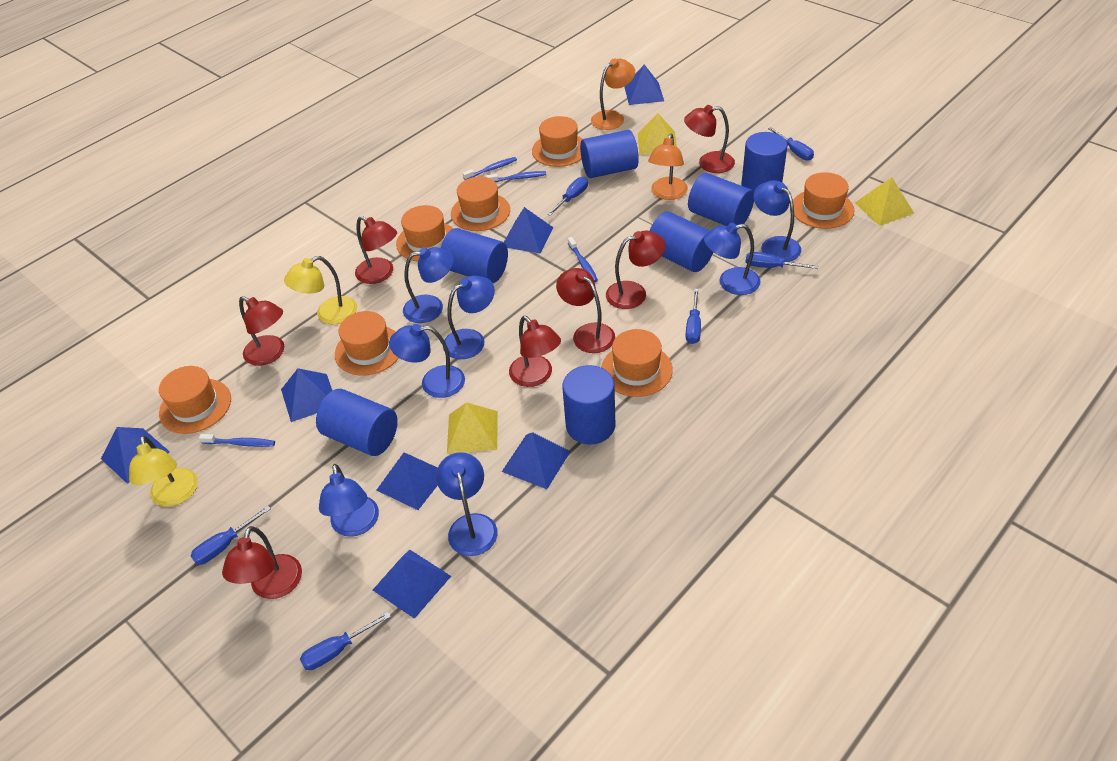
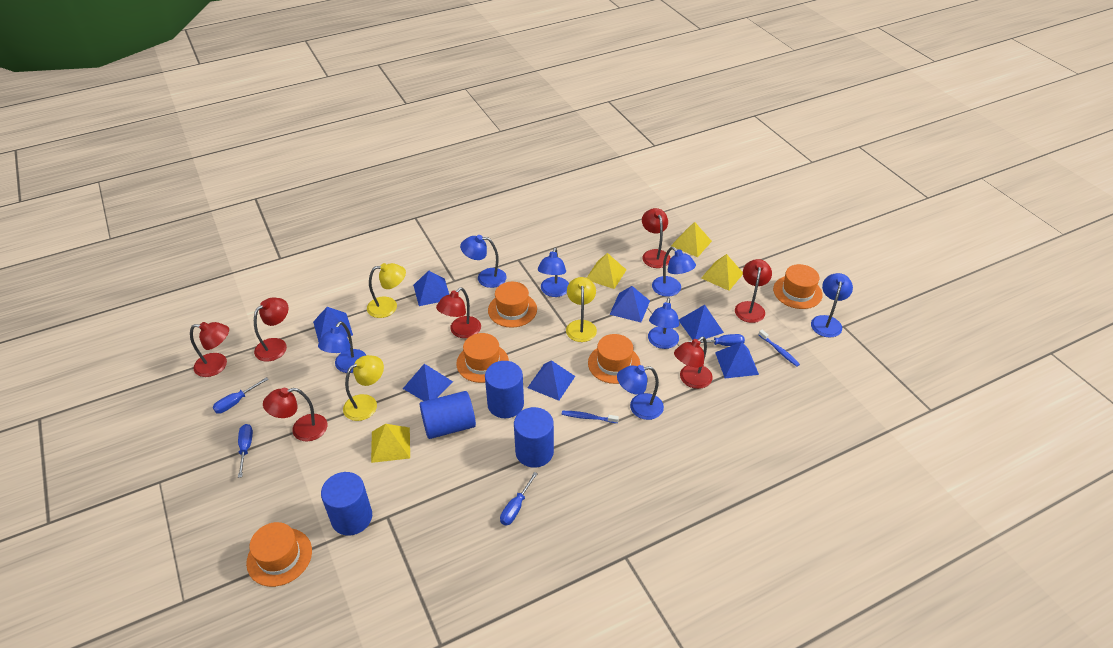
blue cylinder: [316,389,398,456] [441,228,508,283] [562,365,616,444] [580,130,639,178] [649,212,713,272] [688,173,754,226] [741,132,788,192] = 7 -> [321,472,372,536] [420,391,476,439] [485,361,524,418] [514,407,554,468] = 4
blue screwdriver: [191,506,271,565] [300,612,391,670] [547,177,588,216] [686,289,701,344] [746,252,818,269] [768,127,814,161] = 6 -> [213,377,269,414] [238,424,253,478] [500,472,538,525] [689,334,745,346] = 4
blue toothbrush: [199,434,275,447] [463,157,517,180] [487,171,546,182] [568,237,598,282] = 4 -> [562,411,619,423] [758,330,800,367] = 2
orange hat: [159,366,231,434] [335,311,399,376] [396,205,453,262] [451,177,510,231] [532,116,583,167] [601,329,673,397] [793,172,854,229] = 7 -> [246,522,312,587] [456,333,509,383] [488,282,537,328] [588,334,640,384] [773,264,823,309] = 5
orange lamp: [591,58,635,130] [648,134,688,200] = 2 -> none = 0
yellow lamp: [129,435,198,507] [284,256,357,324] = 2 -> [343,355,384,421] [367,263,406,318] [566,277,597,342] = 3
yellow pyramid: [447,403,498,453] [638,113,677,155] [855,177,914,226] = 3 -> [371,424,410,463] [587,253,626,289] [671,222,712,257] [701,254,743,291] = 4

